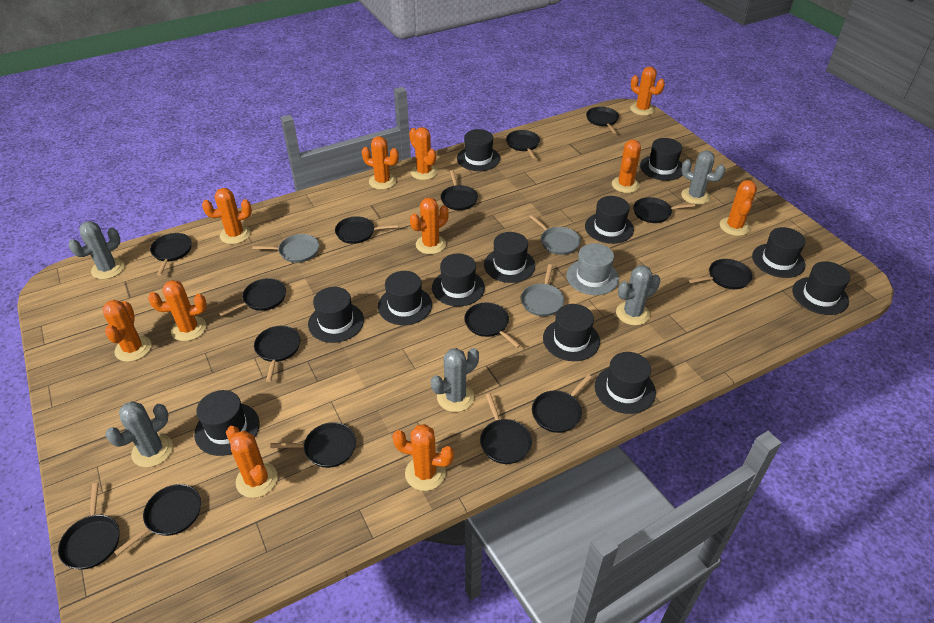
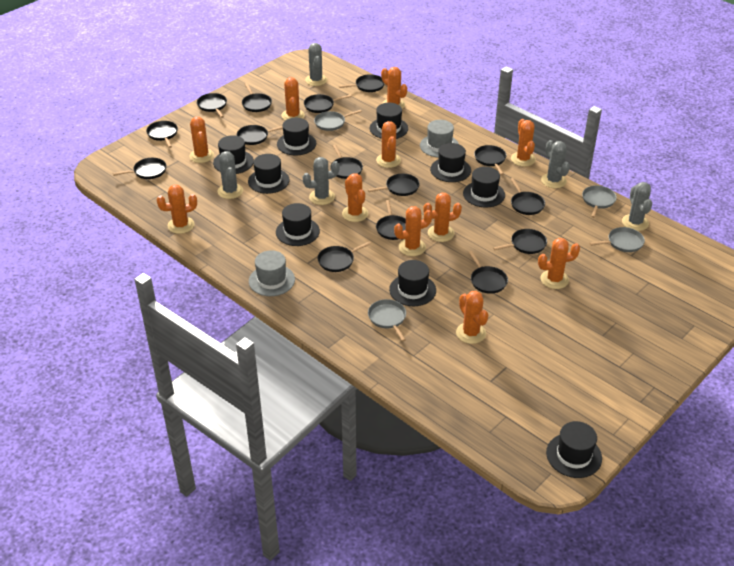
black hat: [194,390,260,456] [308,287,364,343] [378,271,432,325] [432,253,485,306] [457,129,500,171] [484,232,535,283] [543,304,600,361] [585,196,634,244] [595,352,656,414] [640,138,682,181] [752,227,806,278] [792,261,850,315] = 12 -> [213,135,254,174] [248,154,290,194] [276,203,320,246] [277,118,316,155] [370,103,408,139] [389,260,436,306] [430,143,471,182] [463,167,505,207] [546,421,602,478] = 9
grey hat: [567,243,619,295] = 1 -> [249,250,295,296] [420,120,459,158] = 2
grey pan: [252,234,319,263] [521,264,564,316] [529,215,581,255] = 3 -> [314,110,362,131] [368,299,406,341] [582,185,617,218] [590,227,645,252] = 4

